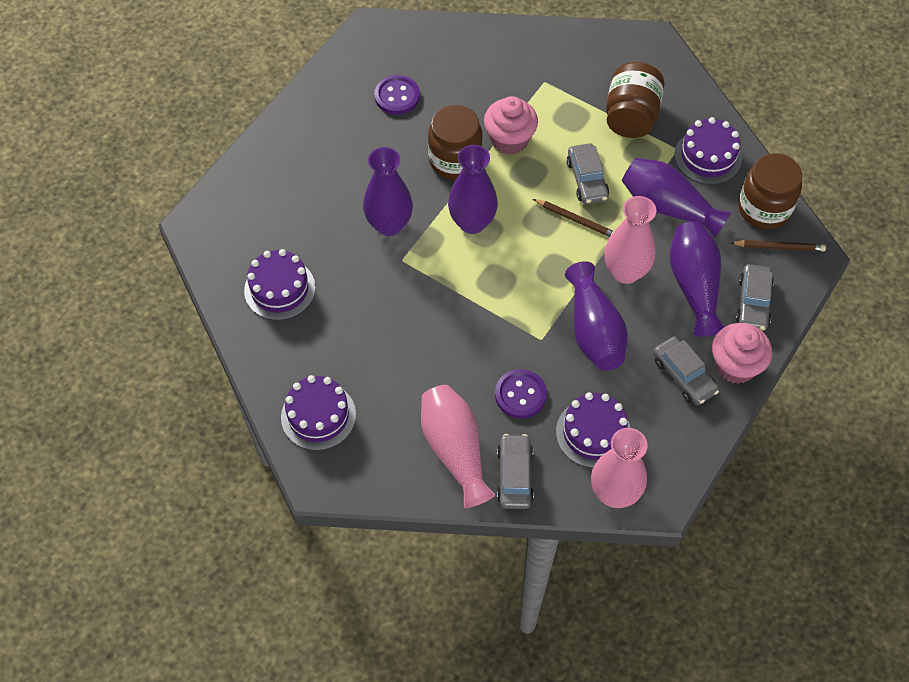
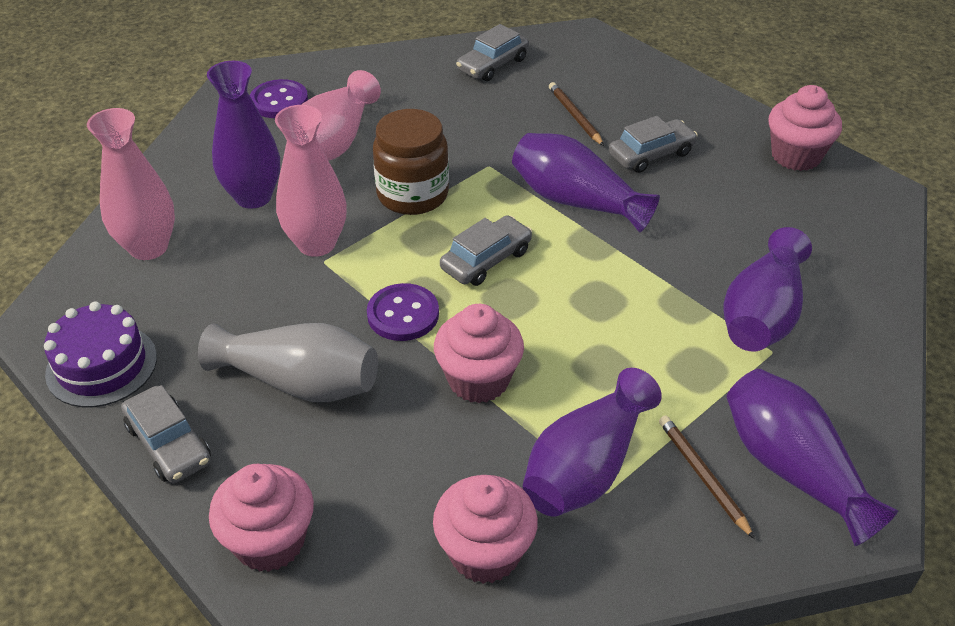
brown jar: [428,105,483,180] [606,62,664,138] [738,153,803,229] = 3 -> [373,109,449,215] = 1
grey vase: none = 0 -> [198,323,378,402] = 1
pink cupcake: [484,96,538,155] [712,323,772,384] = 2 -> [209,464,314,572] [433,475,538,584] [434,304,524,403] [768,85,842,171] = 4
purple cake: [244,249,316,320] [281,375,356,451] [556,392,631,468] [675,117,742,185] = 4 -> [44,301,157,407] = 1

